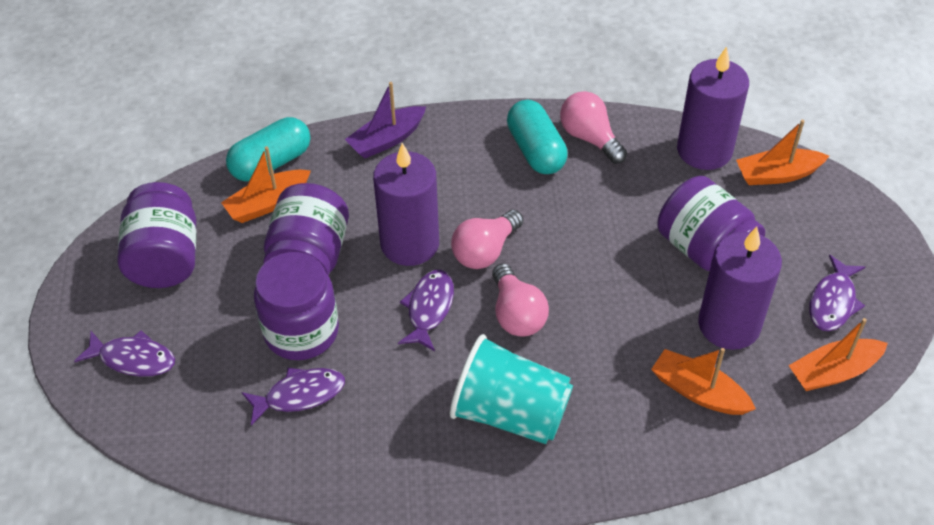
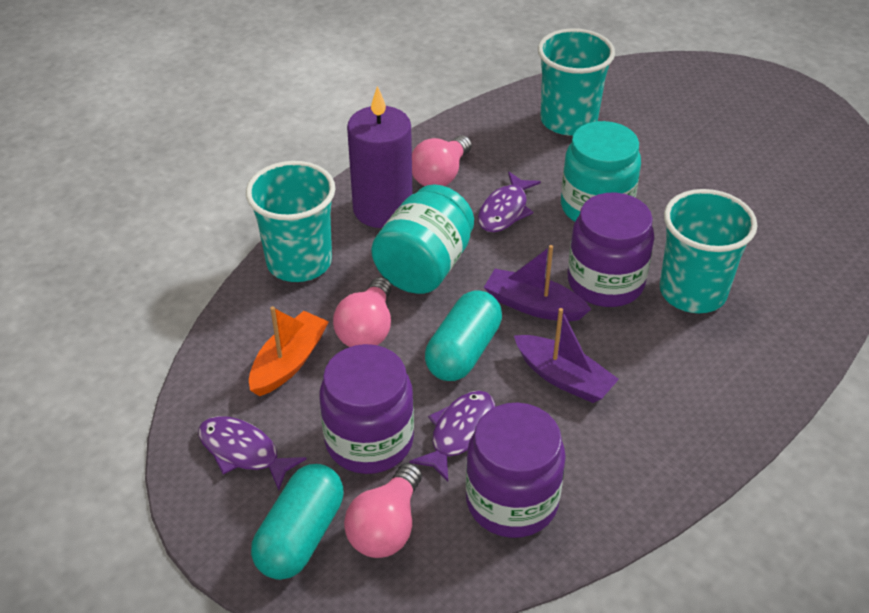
orange boat: [221,146,311,223] [651,348,756,415] [736,120,829,185] [788,318,888,391] = 4 -> [249,306,329,396] = 1
purple boat: [345,82,426,158] = 1 -> [484,245,591,321] [514,308,619,403] = 2
purple candle: [373,143,439,266] [677,46,749,170] [698,227,782,350] = 3 -> [347,86,413,228] = 1
purple fish: [74,330,175,377] [241,368,345,425] [398,270,454,351] [809,255,865,331] = 4 -> [198,416,306,491] [409,391,495,482] [478,172,541,232] = 3
purple jar: [118,182,196,288] [254,252,339,360] [263,183,349,276] [657,176,765,271] = 4 -> [319,344,414,474] [466,402,566,538] [567,193,654,307] = 3
turquoise cup: [450,334,573,444] = 1 -> [246,161,336,282] [538,28,615,136] [660,189,757,313] = 3
turquoise jar: none = 0 -> [371,184,474,294] [561,121,641,222] = 2

